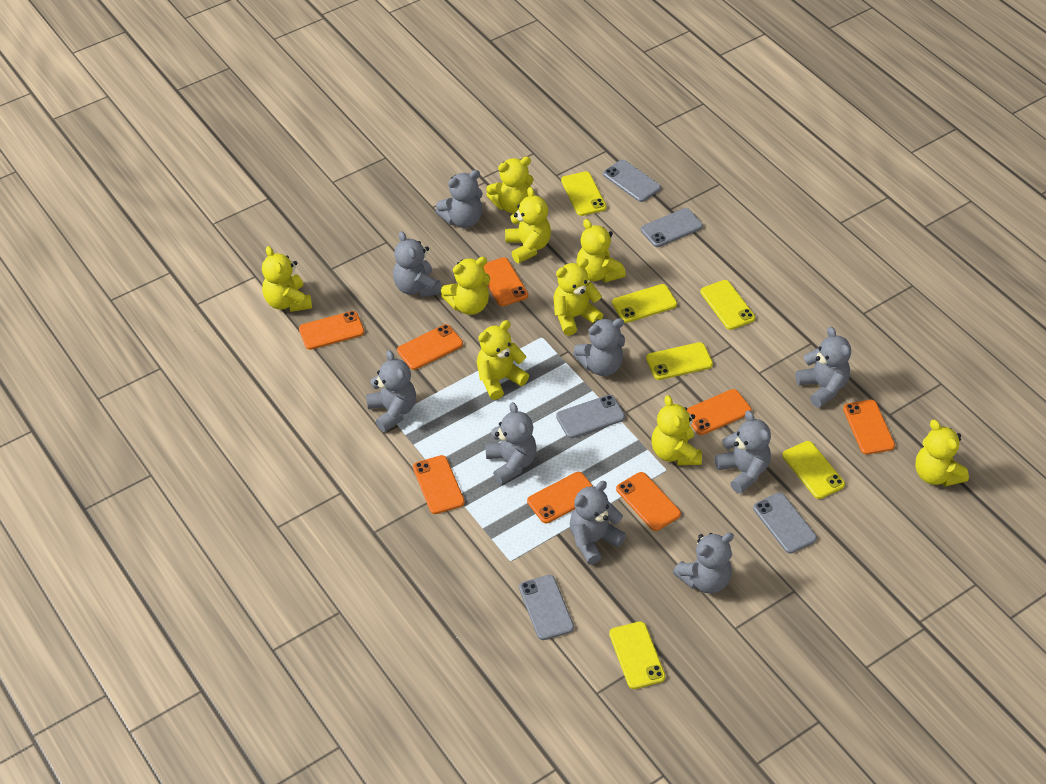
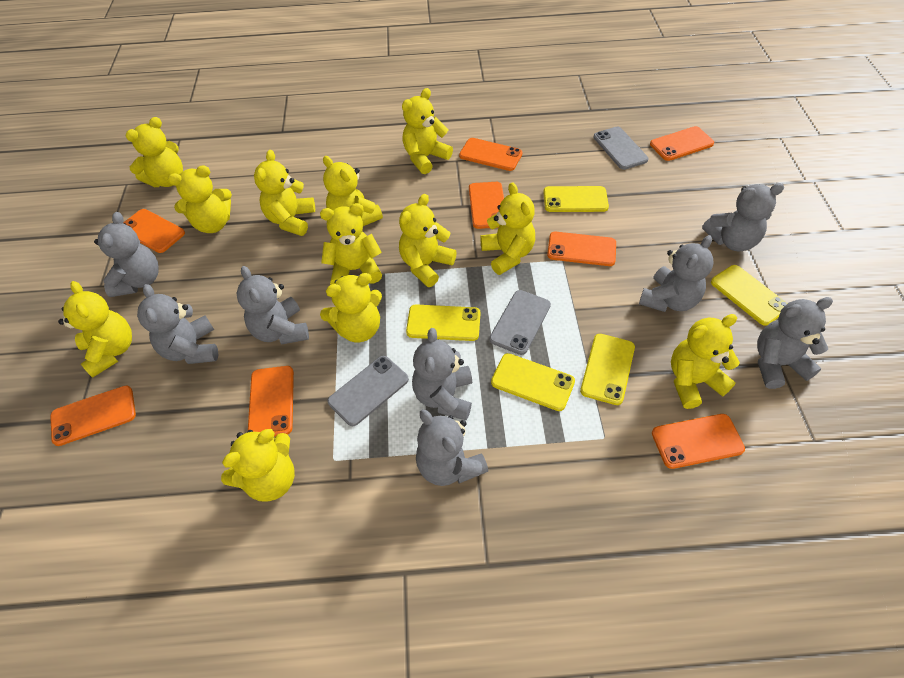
grey phone: [519,575,574,640] [556,395,625,438] [603,160,661,202] [641,208,703,247] [753,493,817,553] = 5 -> [327,356,409,426] [489,290,551,355] [593,127,649,170] = 3
grey teddy bear: [366,350,416,432] [393,231,441,297] [436,170,483,228] [485,402,537,484] [570,481,626,565] [573,318,625,376] [673,532,734,594] [715,410,771,494] [796,327,851,408] = 9 -> [94,212,159,297] [137,284,218,364] [237,266,309,344] [412,328,472,421] [416,409,488,486] [639,235,714,312] [702,183,784,251] [757,297,833,389] = 8
yellow phone: [561,171,607,216] [609,621,666,689] [612,284,677,323] [646,342,713,380] [700,280,755,330] [782,441,845,499] = 6 -> [406,304,480,341] [491,353,575,411] [543,186,609,212] [580,334,635,405] [711,265,788,326] = 5
yellow teddy bear: [262,246,312,312] [441,257,490,315] [477,320,529,400] [486,156,534,213] [505,187,551,263] [554,258,603,336] [576,219,626,282] [651,395,702,465] [915,419,969,486] = 9 -> [58,281,132,378] [126,117,183,187] [168,165,232,233] [221,429,295,502] [254,150,315,236] [320,203,382,285] [320,273,382,342] [323,156,383,226] [399,194,457,287] [402,88,453,174] [480,182,535,275] [671,314,740,409] = 12

